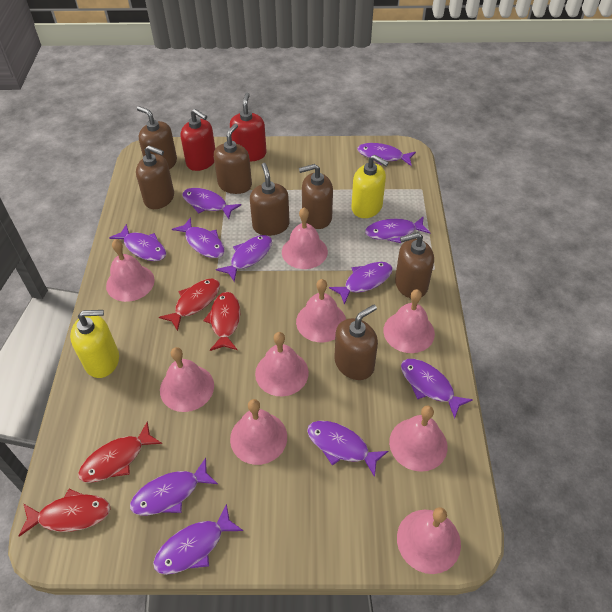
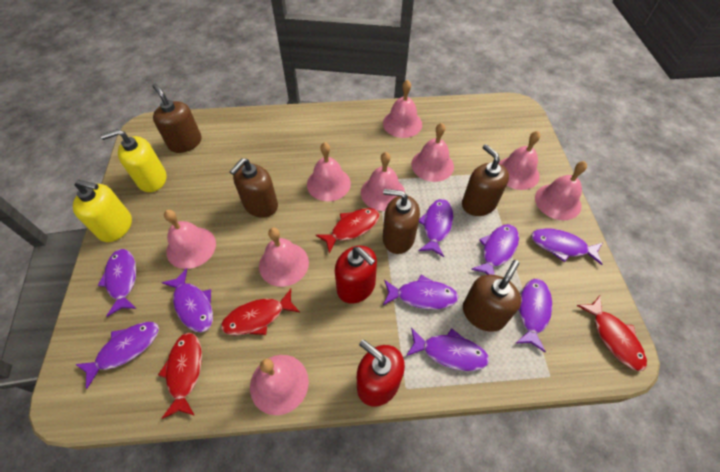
brown soap dispenser: [136,145,174,209] [137,106,177,169] [214,123,252,194] [250,163,290,236] [299,164,333,229] [335,305,378,380] [395,232,434,298] = 7 -> [152,84,201,153] [230,158,278,218] [383,189,420,254] [462,144,509,216] [463,260,521,332] = 5
purple fish: [109,224,166,261] [130,458,218,515] [153,504,243,575] [172,217,225,258] [182,188,241,219] [216,235,272,282] [307,421,388,477] [329,262,393,304] [357,143,416,166] [365,216,431,243] [401,359,473,419] = 11 -> [75,322,159,389] [97,249,136,317] [162,268,213,333] [383,275,459,310] [406,328,489,371] [418,199,453,257] [471,224,519,275] [516,279,552,353] [531,228,602,265] = 9

